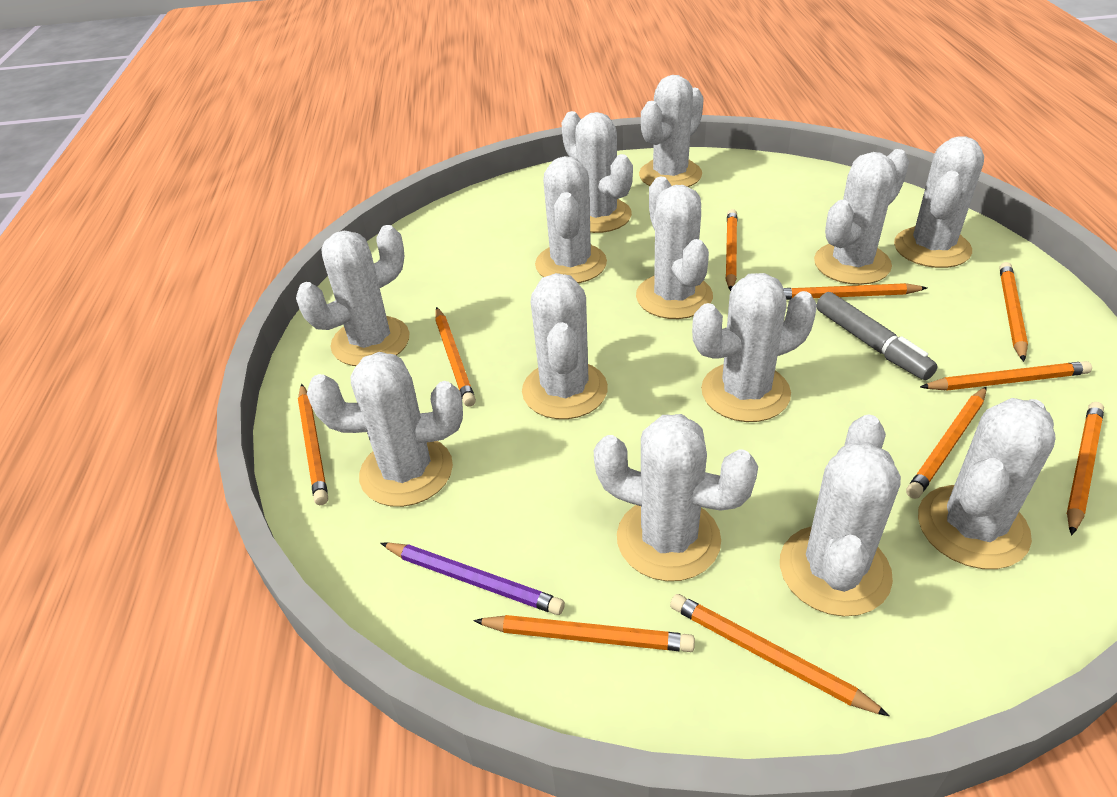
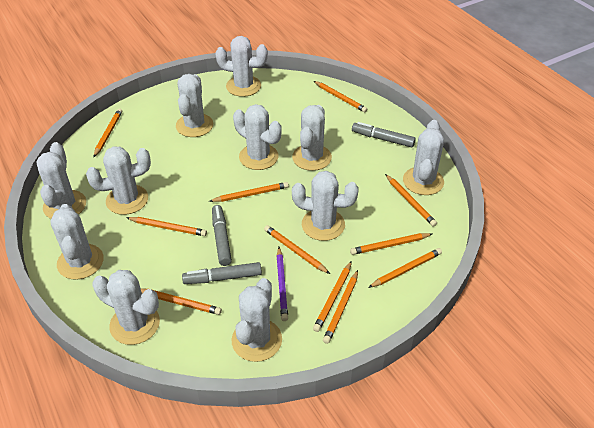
grey marker: [817,292,938,380] = 1 -> [182,262,262,284] [212,205,232,266] [352,122,416,148] = 3
orange pencil: [298,384,328,505] [435,307,476,407] [473,615,695,652] [670,594,890,716] [726,209,737,291] [783,283,927,300] [906,387,987,499] [920,361,1092,391] [1000,262,1028,362] [1067,402,1104,536] = 10 -> [93,108,122,158] [126,217,207,236] [141,288,222,315] [209,182,289,202] [264,225,330,274] [313,261,352,332] [314,81,367,112] [323,270,358,344] [350,233,432,255] [368,248,442,288] [385,174,437,227] = 11
white cactus: [296,225,410,366] [307,352,463,507] [522,273,608,419] [535,156,607,283] [561,111,633,233] [594,414,758,581] [636,177,713,319] [639,75,704,187] [692,273,817,422] [780,414,901,616] [814,149,909,285] [894,136,984,268] [918,398,1056,569] = 13 -> [36,142,86,219] [50,204,104,280] [86,146,151,215] [93,270,160,345] [176,74,213,137] [215,36,268,97] [232,278,282,362] [233,104,282,170] [292,105,332,171] [292,171,359,241] [403,120,444,195] = 11

